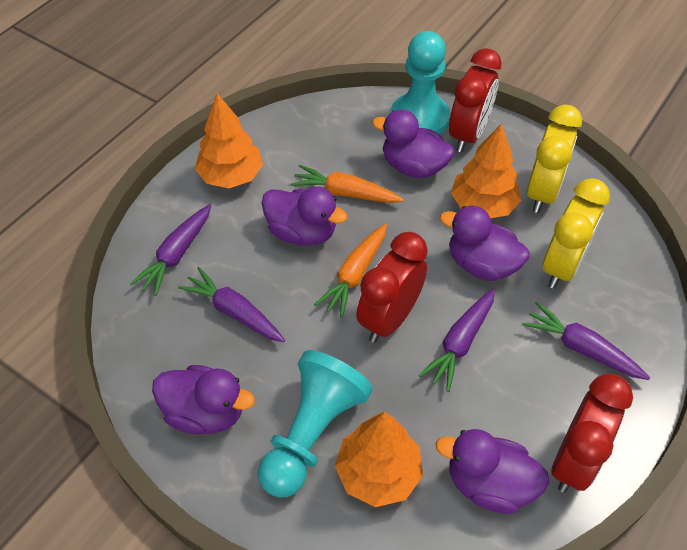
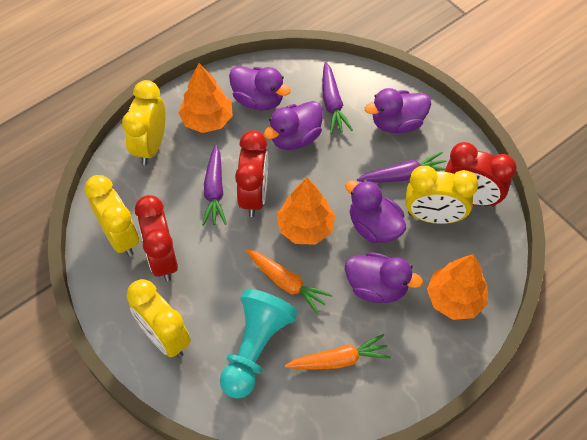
purple carrot: [130,204,211,296] [178,267,285,342] [419,289,495,392] [522,302,650,380] = 4 -> [202,144,227,226] [322,62,353,134] [357,152,446,183] = 3
turquoise pawn: [258,350,373,498] [391,31,450,135] = 2 -> [220,289,298,399] = 1
yellow clock: [527,105,582,213] [543,178,610,289] = 2 -> [84,175,139,257] [122,80,166,165] [126,279,191,358] [405,166,478,224] = 4

